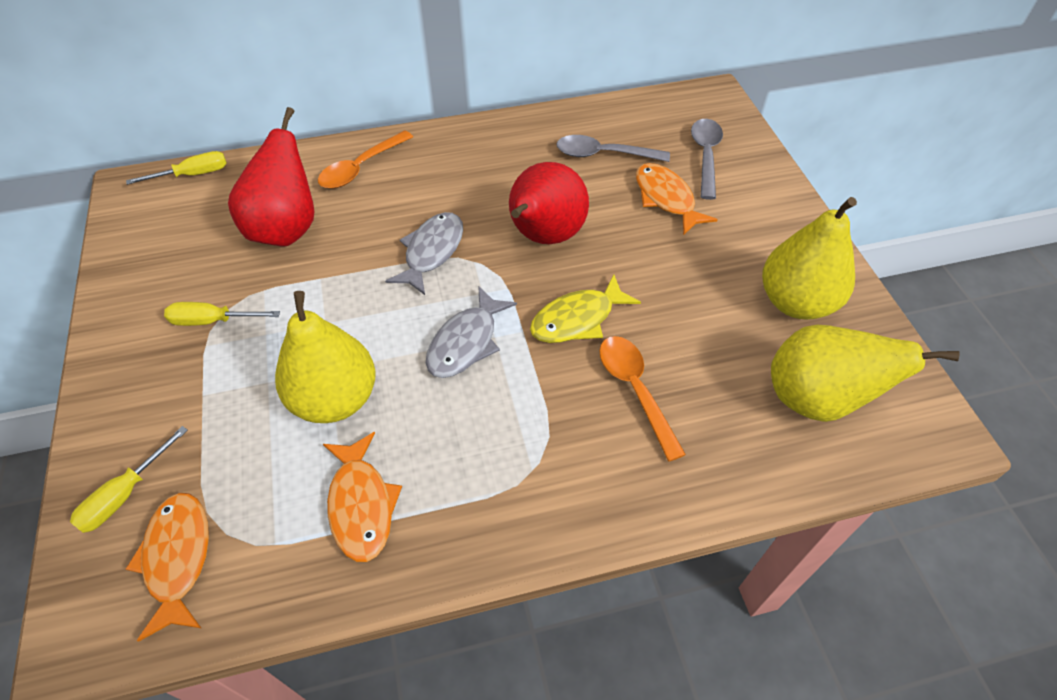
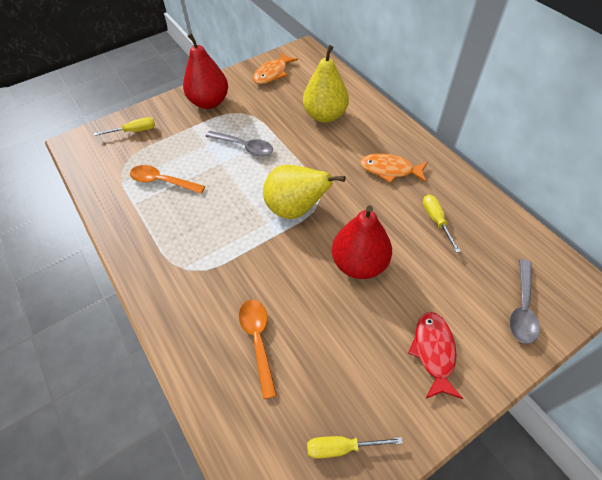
grey fish: [385,212,463,295] [426,286,517,378] = 2 -> none = 0
orange fish: [126,493,209,642] [323,432,402,562] [636,163,718,236] = 3 -> [253,52,298,84] [360,153,428,183] = 2
red fish: none = 0 -> [408,312,463,399] = 1
yellow fish: [530,275,641,343] = 1 -> none = 0
yellow pear: [275,291,376,423] [762,197,857,319] [771,325,959,422] = 3 -> [263,165,346,219] [303,45,349,123] = 2

